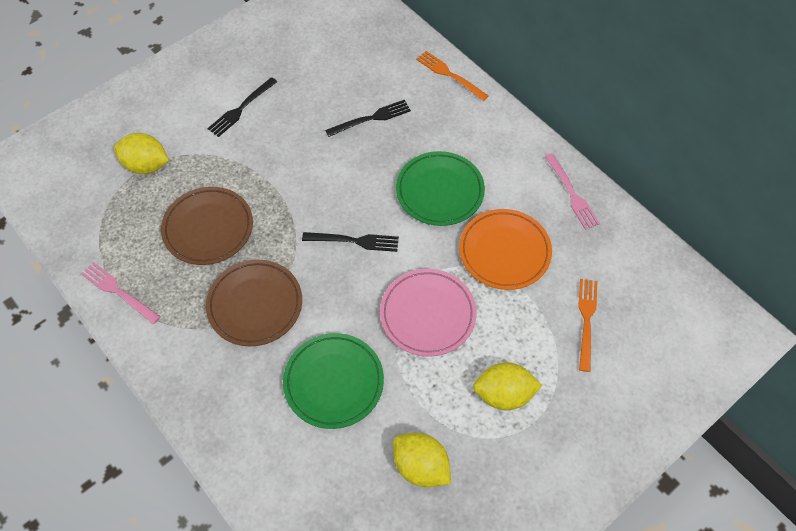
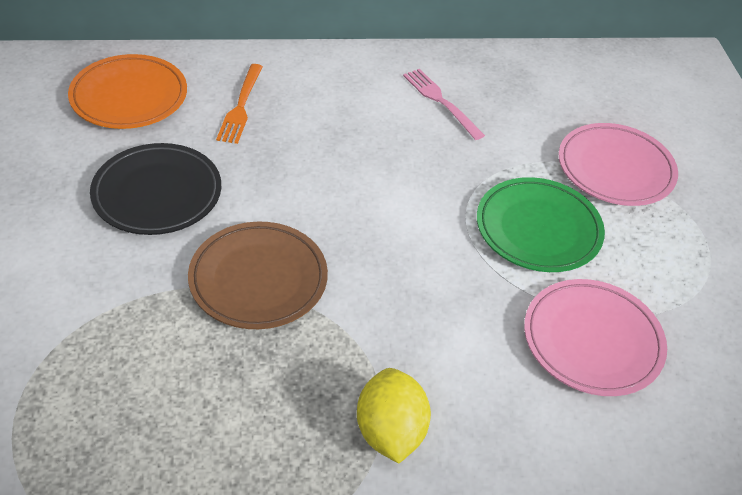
black fork: [207,77,277,137] [302,232,399,252] [325,100,411,137] = 3 -> none = 0
black plate: none = 0 -> [90,143,221,235] = 1
brown plate: [161,187,253,265] [206,260,302,346] = 2 -> [188,222,328,329] = 1
green plate: [283,333,384,429] [396,151,485,226] = 2 -> [477,177,605,272] = 1
orange fork: [416,51,489,101] [578,279,598,372] = 2 -> [216,64,263,144] = 1
pink fork: [81,262,161,324] [545,153,600,230] = 2 -> [403,69,485,140] = 1
pink plate: [380,269,477,357] = 1 -> [524,279,667,396] [559,123,678,206] = 2
yellow lemon: [114,133,169,174] [393,433,451,487] [473,362,542,410] = 3 -> [357,368,431,463] = 1

